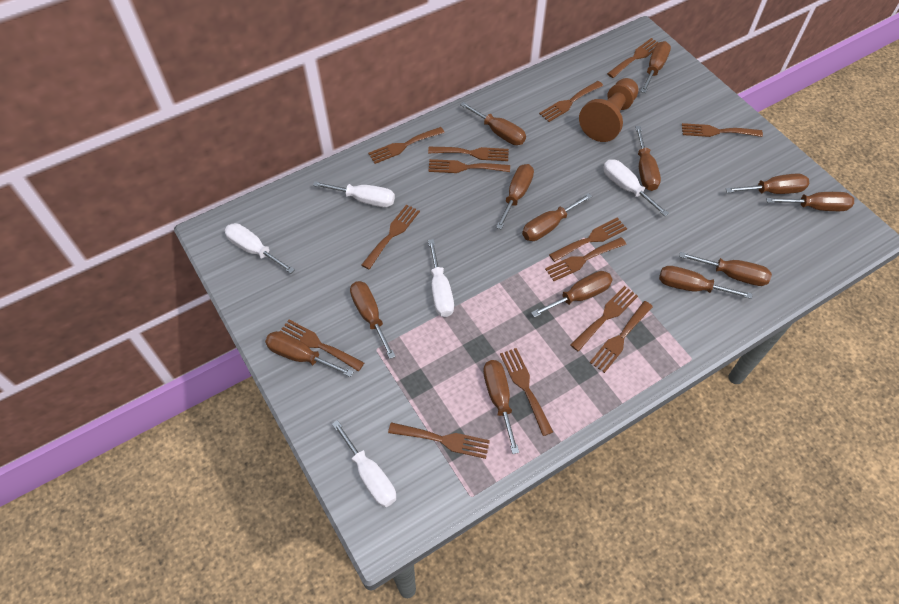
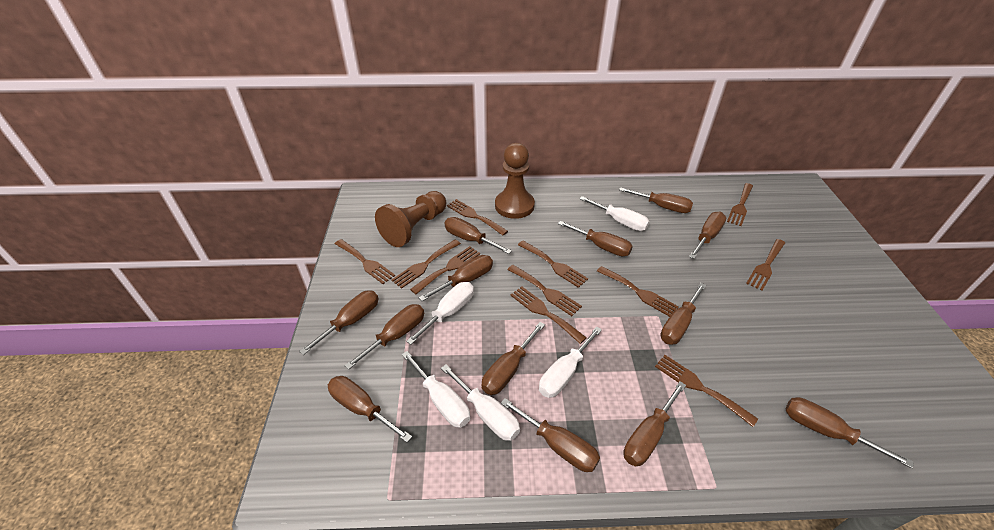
brown fork: [279,320,364,372] [361,204,420,269] [368,127,445,164] [388,422,490,459] [428,147,509,161] [428,159,510,173] [500,348,553,436] [539,81,603,122] [545,237,626,281] [549,218,627,262] [570,286,638,352] [590,301,653,373] [607,38,659,78] [682,123,763,137] = 14 -> [335,239,395,284] [391,239,461,289] [410,246,480,294] [447,199,508,235] [507,265,582,316] [510,286,587,344] [518,241,588,288] [597,266,679,317] [655,355,758,427] [727,183,753,226] [746,239,785,291] = 11
brown pawn: [579,78,639,142] = 1 -> [375,191,446,247] [495,143,535,219] = 2

